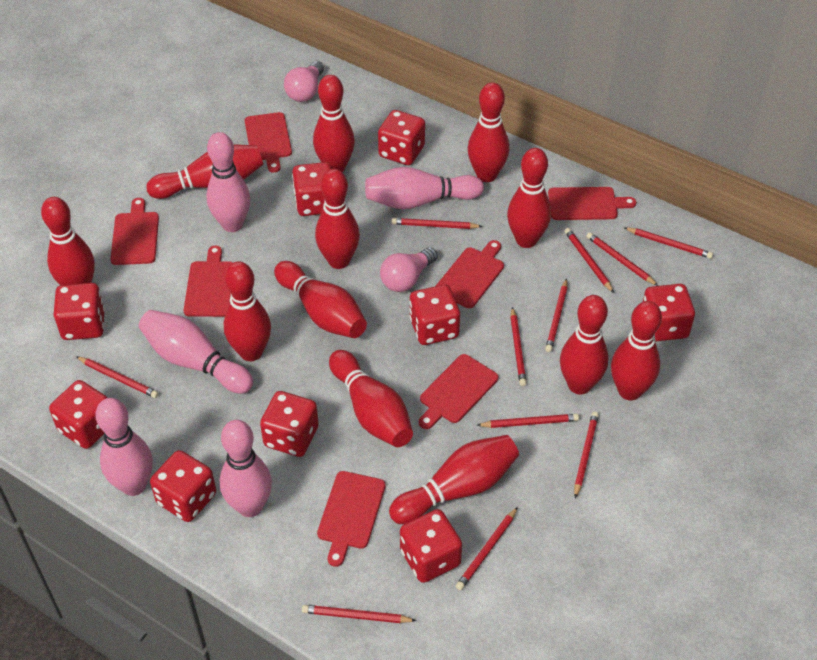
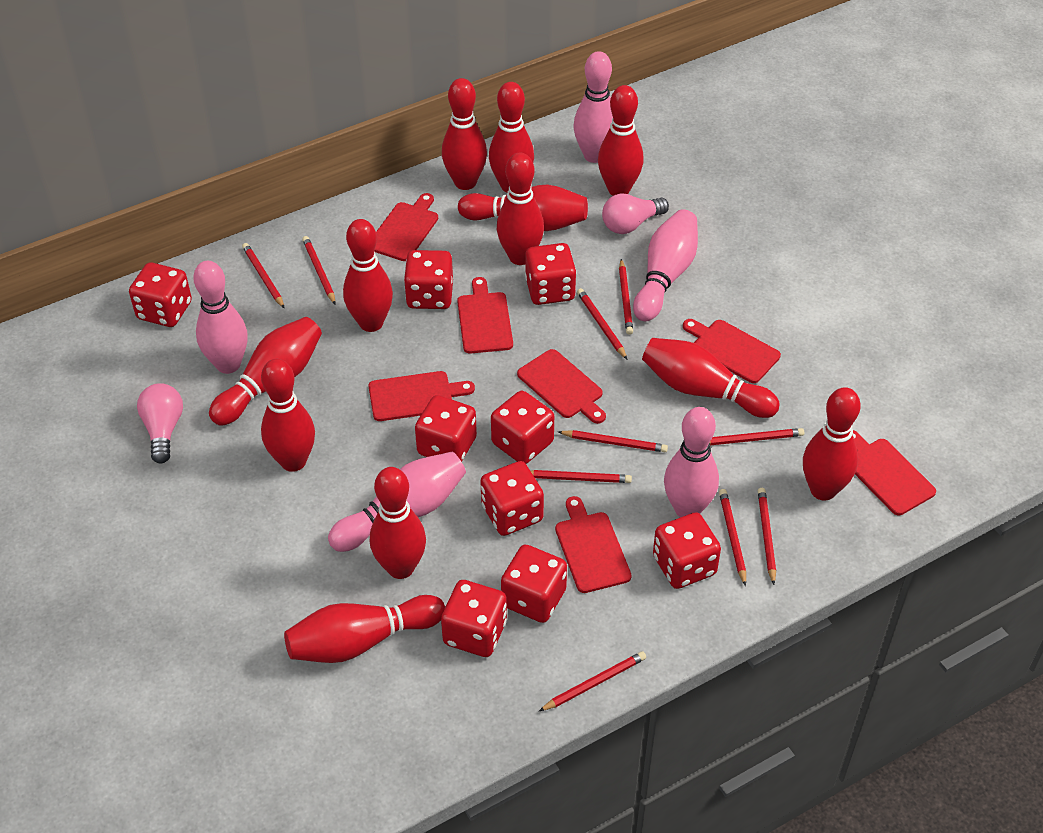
red pencil: [76,356,159,398] [302,605,417,623] [392,218,483,229] [456,507,518,590] [476,414,579,428] [510,307,526,386] [545,278,568,352] [565,228,614,293] [574,412,599,498] [586,232,658,286] [624,227,713,259] = 11 -> [242,243,284,308] [302,236,336,304] [531,470,632,483] [539,651,646,711] [558,430,668,452] [577,288,628,360] [619,259,633,335] [710,428,804,445] [719,489,746,586] [758,488,776,585] = 10

